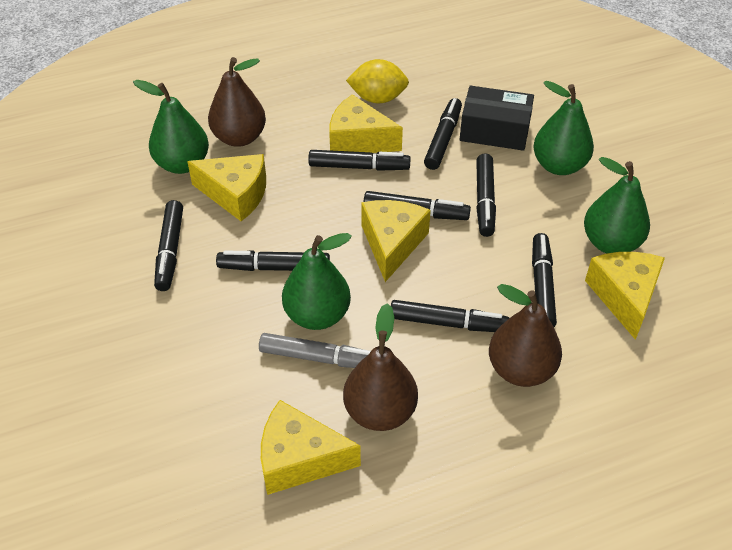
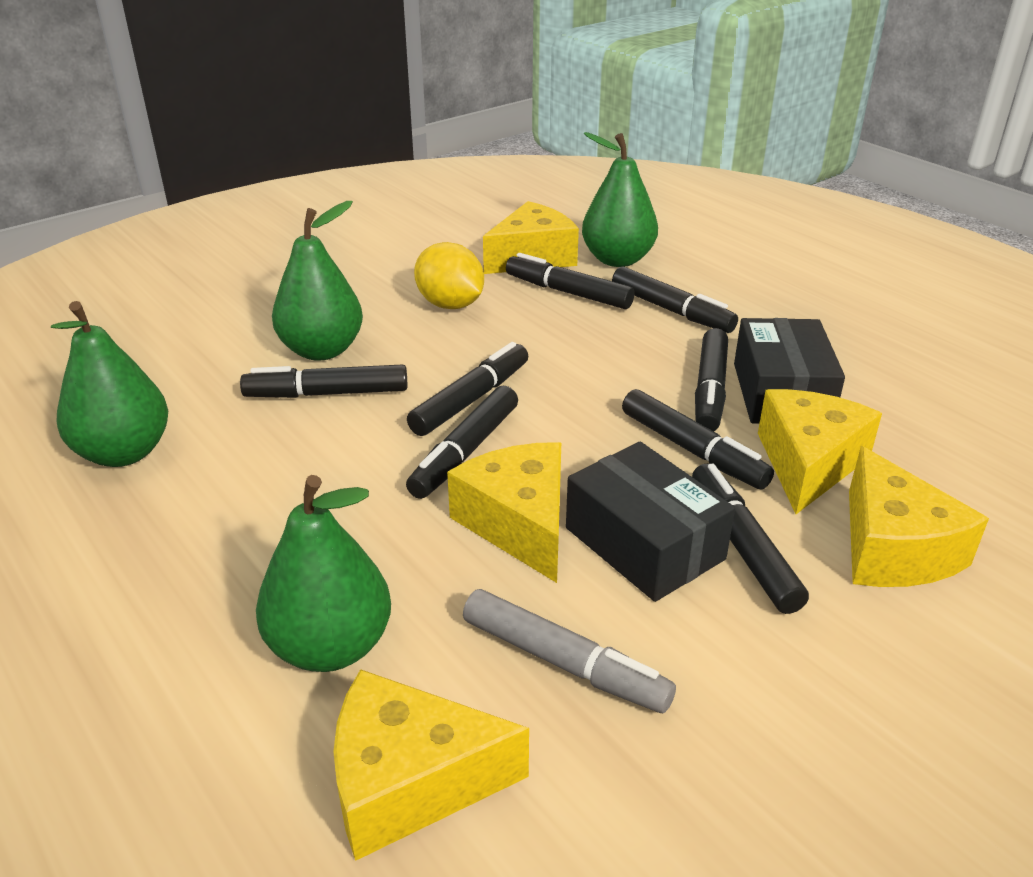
black box: [460,86,534,151] = 1 -> [566,442,735,602] [734,318,845,424] = 2
brown pear: [208,57,266,147] [343,303,418,431] [489,284,562,387] = 3 -> none = 0

